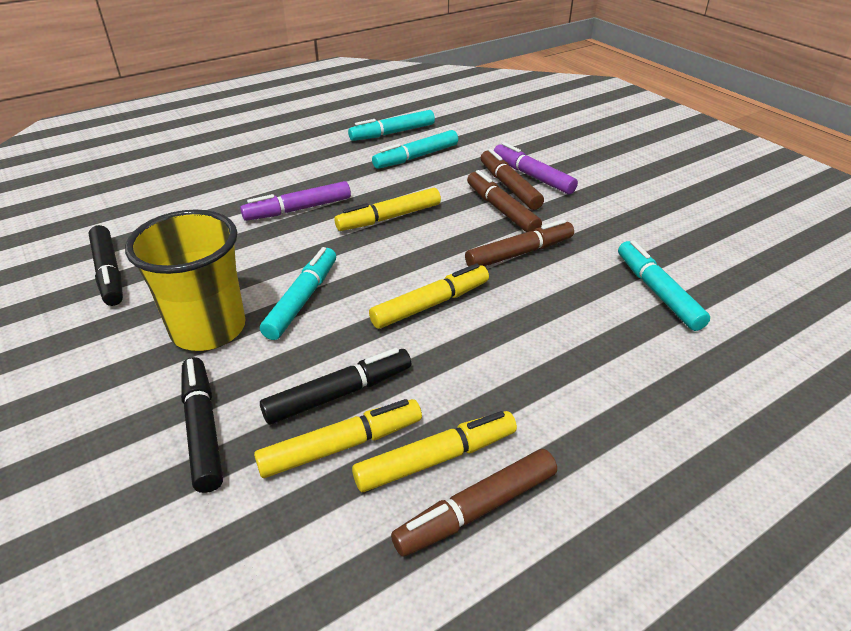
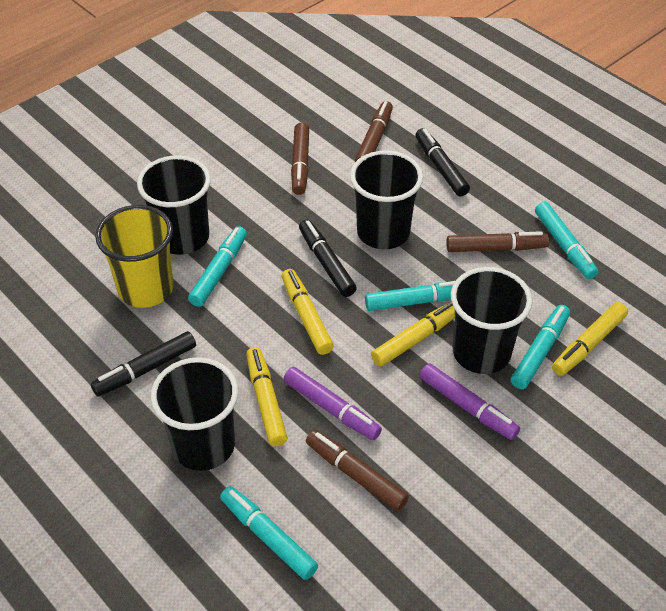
black cup: none = 0 -> [137,155,211,255] [150,357,238,471] [350,150,423,249] [451,267,532,374] = 4
turquoise marker: [260,247,336,340] [348,110,435,141] [372,130,458,169] [618,240,710,331] = 4 -> [188,226,247,307] [220,486,318,580] [365,281,455,311] [511,305,570,389] [535,202,598,279] = 5

